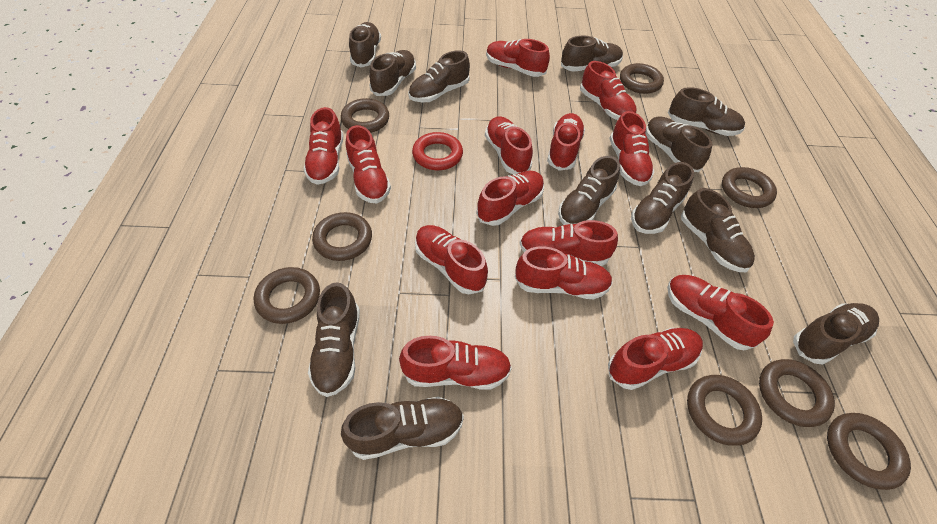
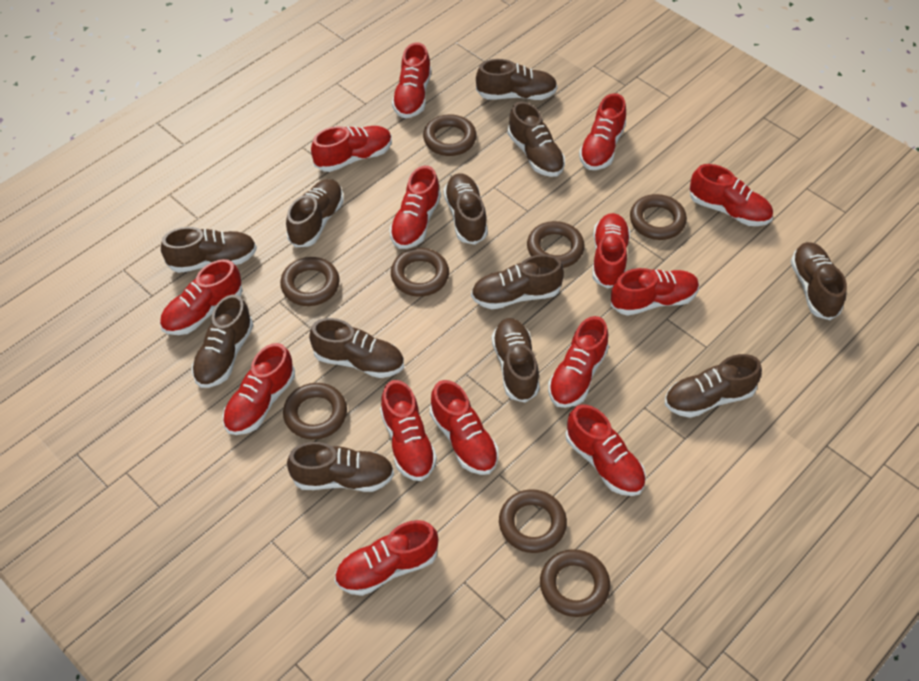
red ring: [412,132,463,170] = 1 -> none = 0

